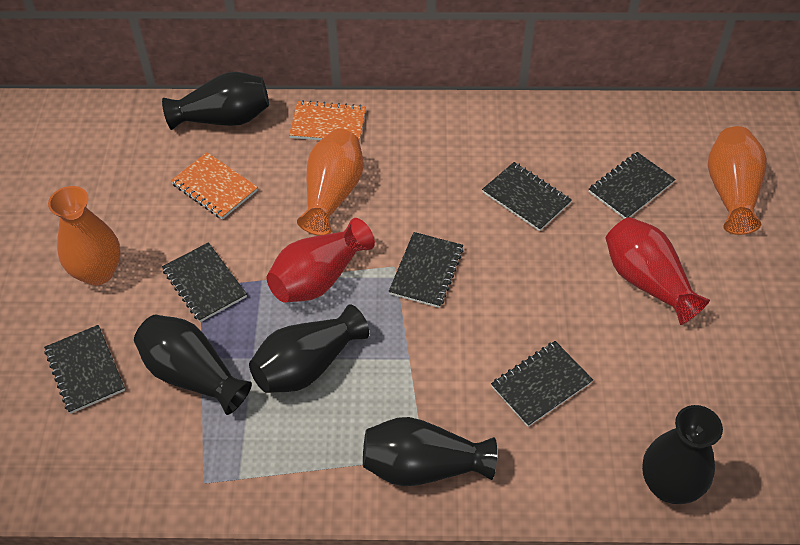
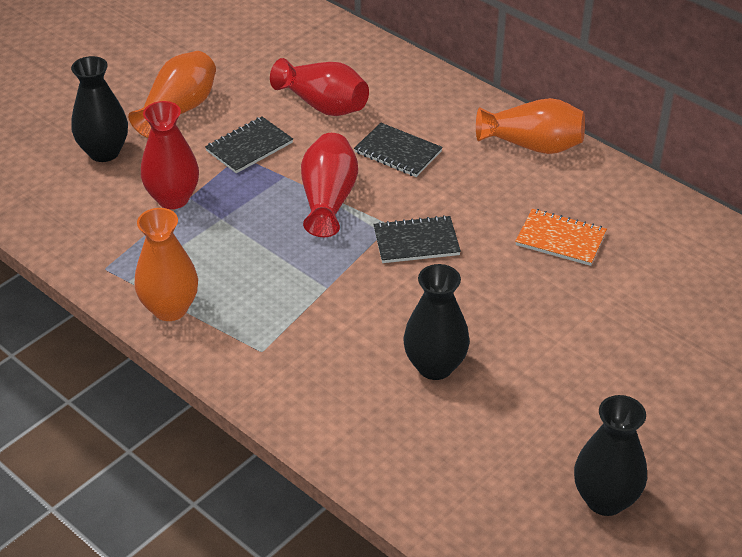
black notebook: [44,325,125,414] [162,242,247,322] [389,232,463,308] [482,162,572,231] [491,341,593,427] [589,152,676,219] = 6 -> [205,117,293,173] [354,123,443,177] [373,215,461,263] = 3
black vase: [134,315,252,415] [162,72,269,130] [249,304,369,393] [363,417,497,486] [642,405,723,504] = 5 -> [71,56,128,162] [403,264,470,380] [574,395,647,516] = 3
orange notebook: [171,152,258,219] [289,100,366,141] = 2 -> [515,209,607,266] = 1
red vase: [267,218,375,303] [606,217,710,325] = 2 -> [141,101,199,209] [270,58,369,116] [301,133,358,237] = 3

